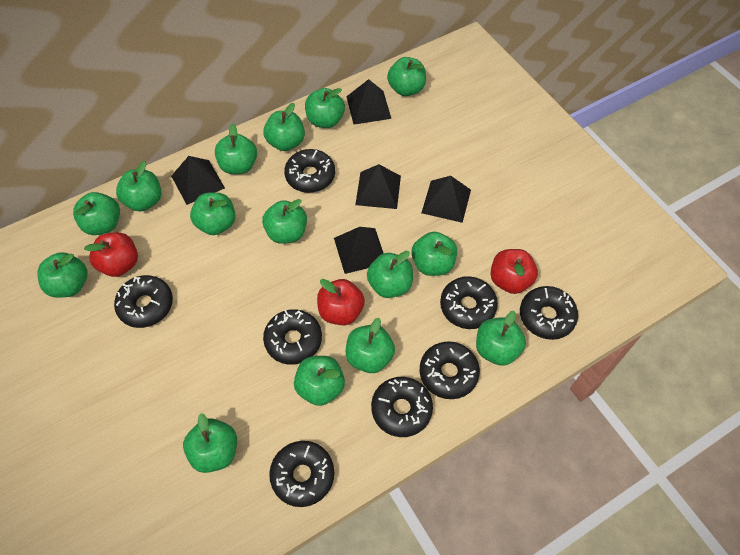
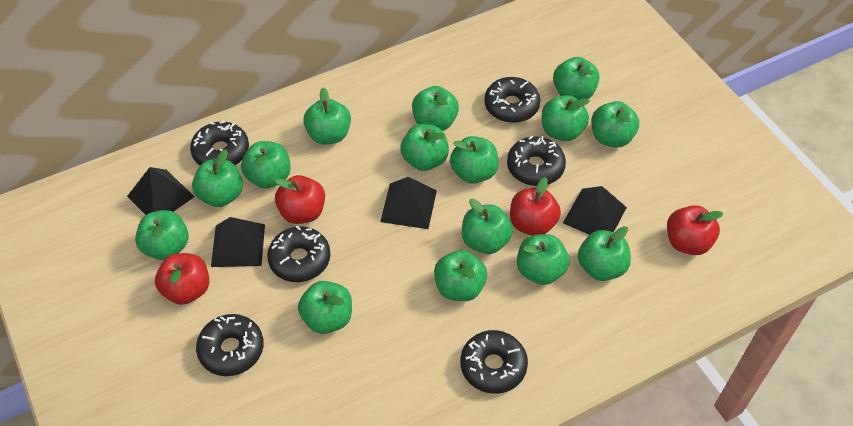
black donut: [114,275,173,328] [263,309,322,365] [269,441,334,507] [284,149,335,193] [371,377,433,437] [420,341,480,399] [440,276,498,329] [520,286,578,340] = 8 -> [190,121,249,165] [196,314,264,376] [267,226,330,282] [460,330,528,394] [484,77,540,123] [507,136,566,186] = 6
black pyramid: [171,156,225,205] [334,227,384,274] [346,79,391,125] [355,164,401,209] [421,176,471,223] = 5 -> [127,167,195,215] [211,217,265,267] [380,177,437,229] [563,186,627,235] = 4
red apple: [84,232,138,277] [317,279,365,325] [491,249,538,294] = 3 -> [155,253,209,305] [274,175,325,224] [510,177,561,236] [667,205,724,255] = 4

